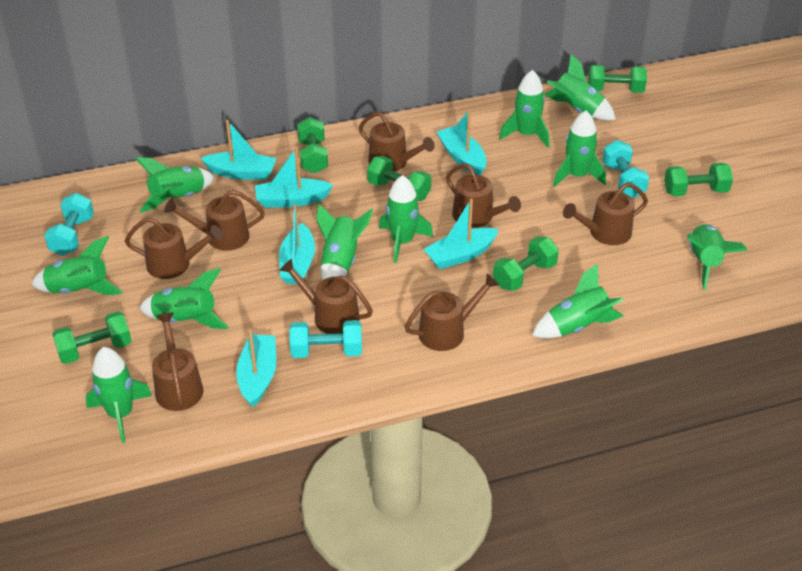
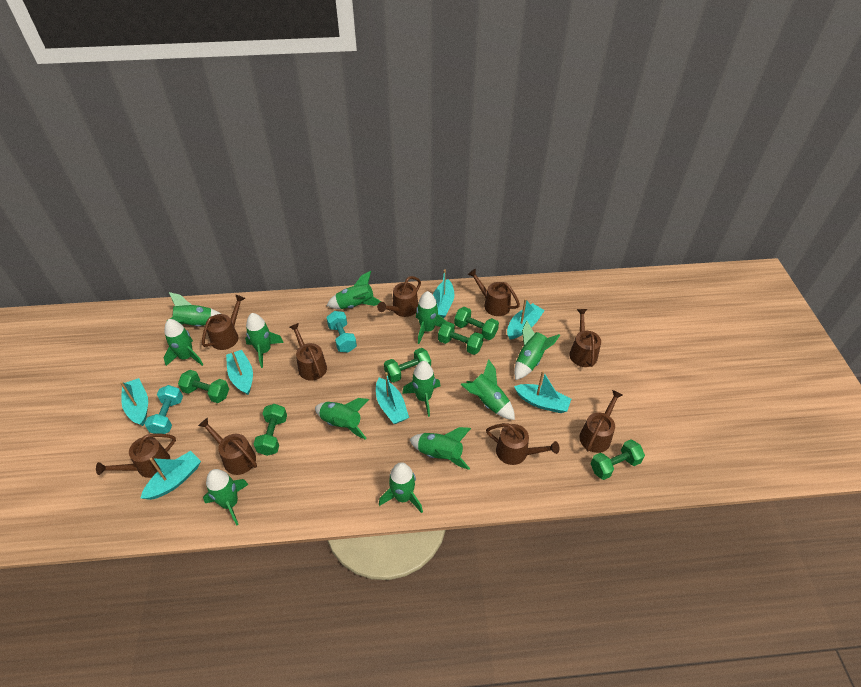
brown watering can: [125,217,223,279] [152,312,203,411] [164,190,265,251] [279,259,373,334] [359,112,435,172] [405,274,499,351] [446,164,521,228] [563,183,648,245] = 8 -> [96,434,176,478] [198,418,257,475] [202,295,245,350] [289,323,327,381] [377,276,421,317] [468,269,520,316] [486,423,559,465] [569,309,601,367] [579,390,623,453] = 9
green rocket: [31,236,123,295] [86,347,152,443] [135,157,214,212] [139,268,229,329] [316,204,373,280] [379,175,433,263] [499,70,549,147] [532,263,624,338] [544,54,616,121] [553,110,606,187] [687,224,747,290] = 11 -> [163,319,204,366] [169,292,221,327] [203,469,249,525] [245,313,284,368] [315,398,369,440] [326,271,382,309] [379,462,423,513] [402,361,440,417] [409,427,471,470] [416,291,447,344] [461,359,515,420] [514,320,560,380] = 12
turquoise boat: [201,120,276,180] [236,330,277,408] [255,147,333,208] [279,204,315,284] [424,199,499,269] [437,110,487,175] = 6 -> [120,378,148,426] [140,451,201,500] [226,350,253,395] [376,372,409,424] [433,269,454,318] [507,299,545,339] [514,371,571,413] = 7
turquoise dumbbell: [44,193,94,256] [289,320,362,358] [602,140,649,198] = 3 -> [145,385,183,434] [326,311,357,353] = 2

